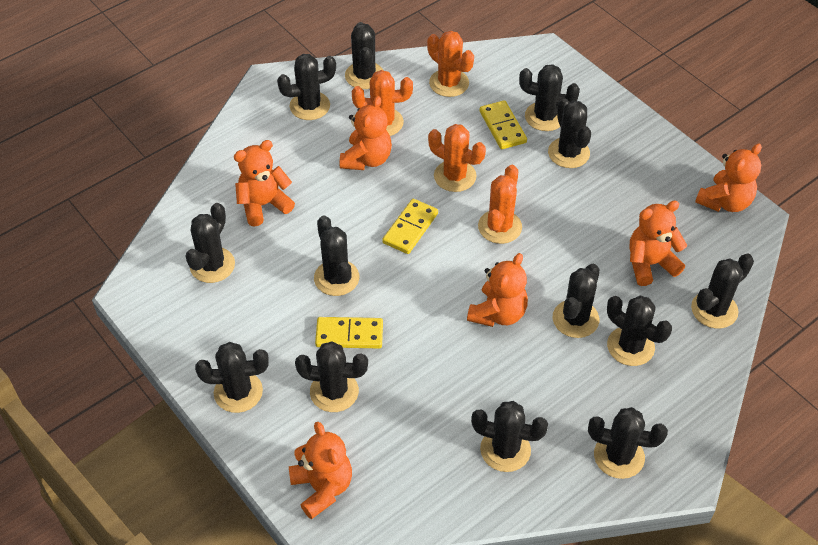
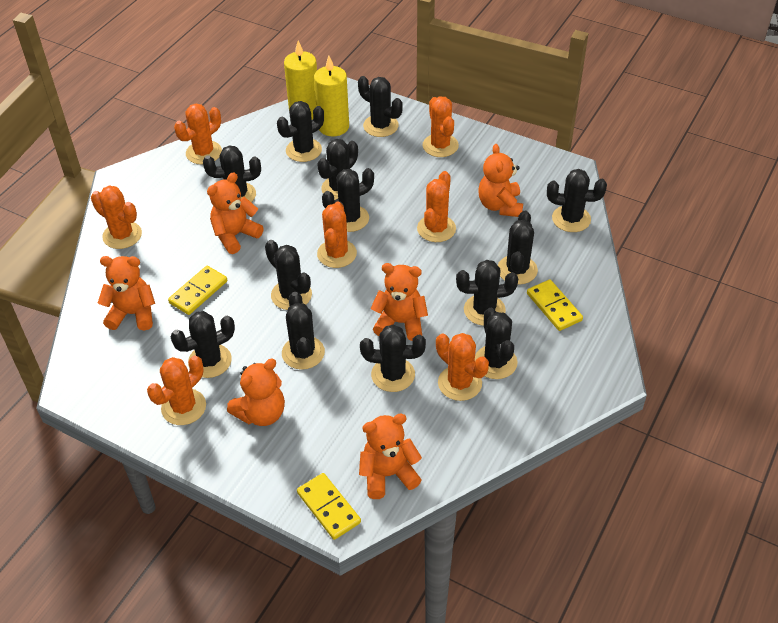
orange cactus: [352,70,413,136] [427,31,474,97] [428,124,486,192] [478,165,522,244] = 4 -> [91,186,142,249] [147,356,206,425] [174,103,222,165] [317,202,357,268] [417,171,456,242] [422,96,459,157] [436,333,489,401] = 7
yellow candle: none = 0 -> [284,41,317,120] [314,55,349,137] = 2

